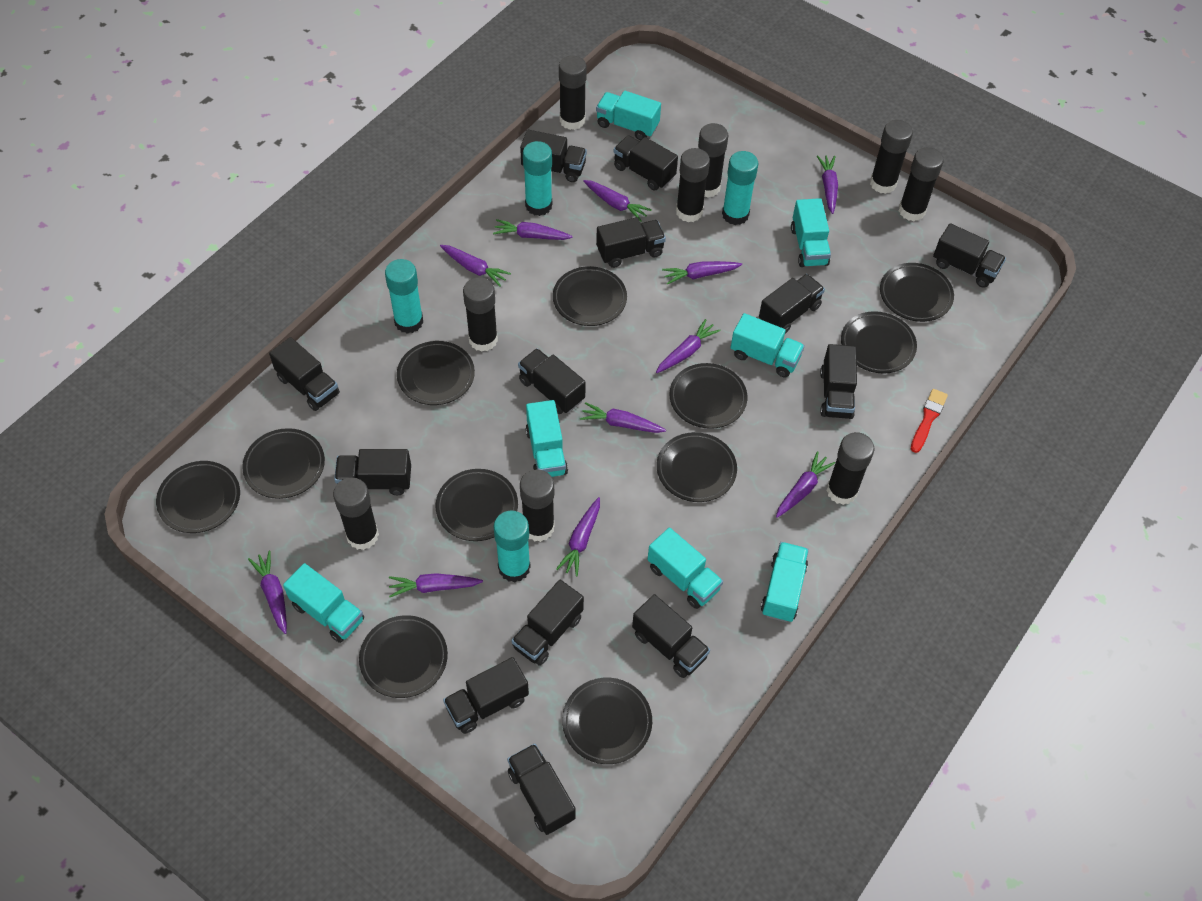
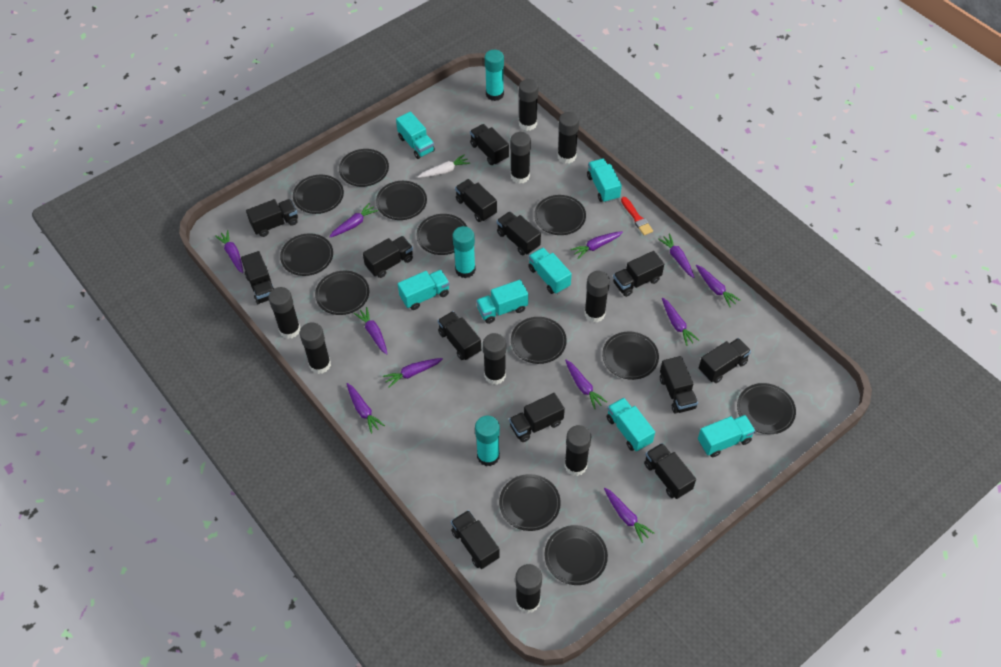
black plate: [156,461,240,533] [242,428,325,499] [359,615,448,698] [397,341,475,405] [436,469,518,541] [553,266,627,326] [562,678,652,764] [657,432,737,502] [669,363,747,429] [841,311,917,374] [880,263,954,322] = 11 -> [280,233,333,276] [293,175,344,214] [315,271,369,315] [339,149,389,187] [376,181,427,220] [416,214,467,255] [499,474,561,531] [511,317,567,364] [534,195,586,235] [545,525,608,585] [602,331,659,380] [737,383,796,434] = 12
turquoise glue stick: [385,259,423,333] [494,511,531,582] [523,141,552,216] [722,151,758,225] = 4 -> [452,226,476,278] [475,416,500,466] [485,50,504,101] = 3
white carrot: none = 0 -> [418,154,470,178] = 1

